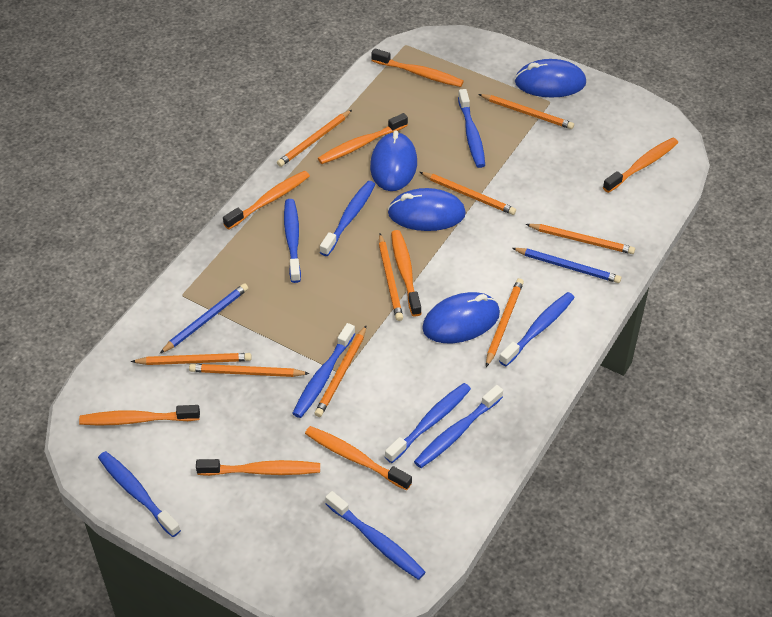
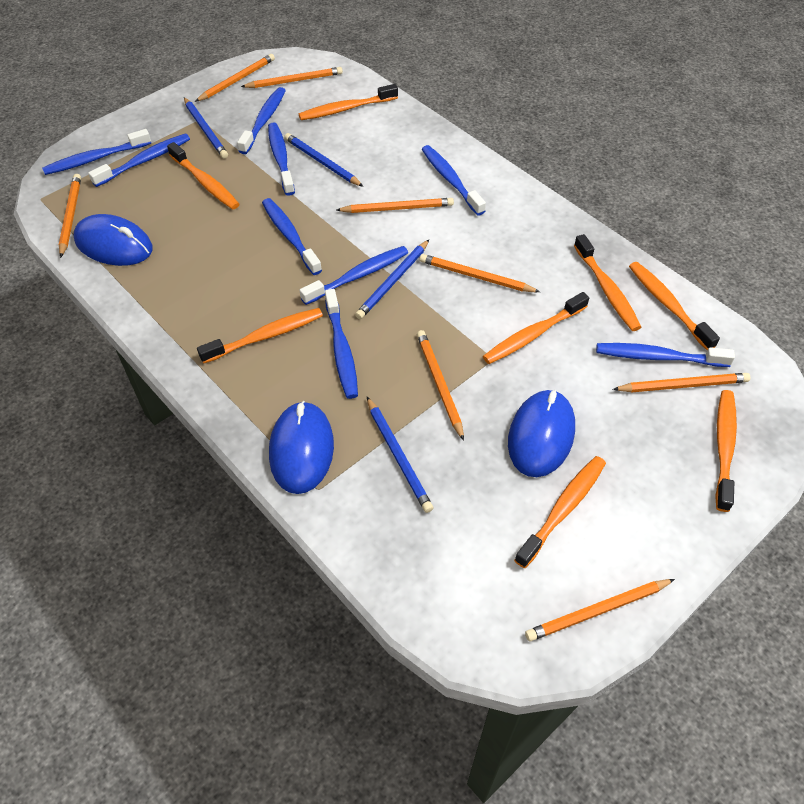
blue mouse: [370,131,417,191] [388,188,466,231] [422,292,500,343] [515,59,586,98] = 4 -> [73,214,153,266] [269,401,334,494] [508,390,575,477] = 3
blue pencil: [160,283,248,353] [512,248,621,283] = 2 -> [184,97,228,159] [284,133,364,187] [355,240,429,319] [367,397,433,513] = 4
orange pencil: [131,353,252,365] [189,364,310,377] [277,110,352,167] [314,325,367,417] [379,234,403,321] [420,172,516,215] [478,94,574,129] [486,278,524,367] [526,224,635,254] = 9 -> [59,174,81,258] [195,54,275,102] [241,67,343,88] [337,198,454,213] [417,330,464,441] [419,254,540,292] [525,579,675,641] [613,373,750,393] = 8

